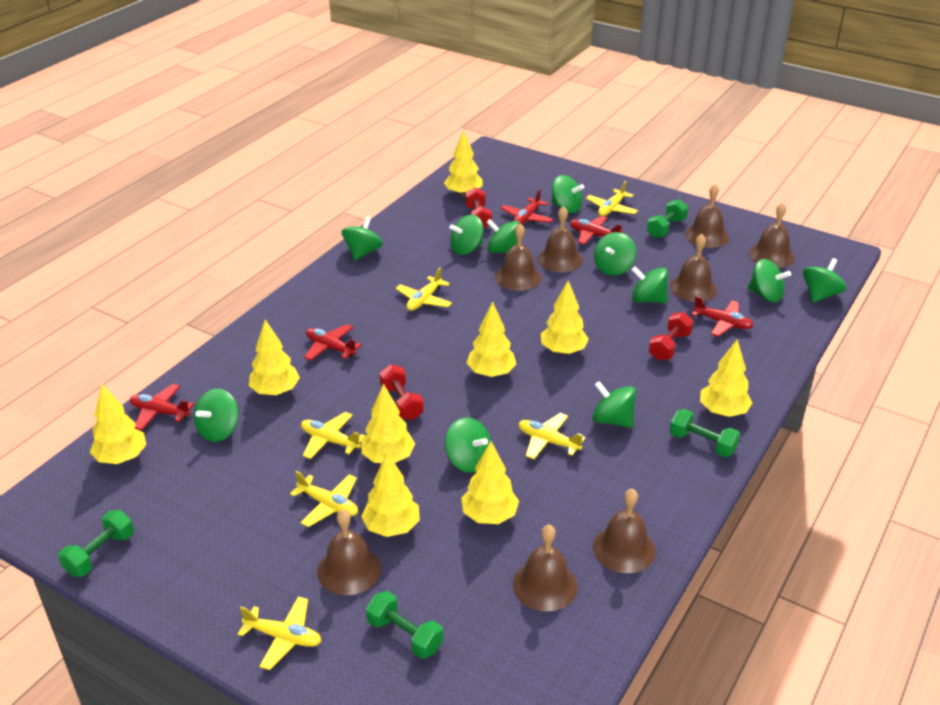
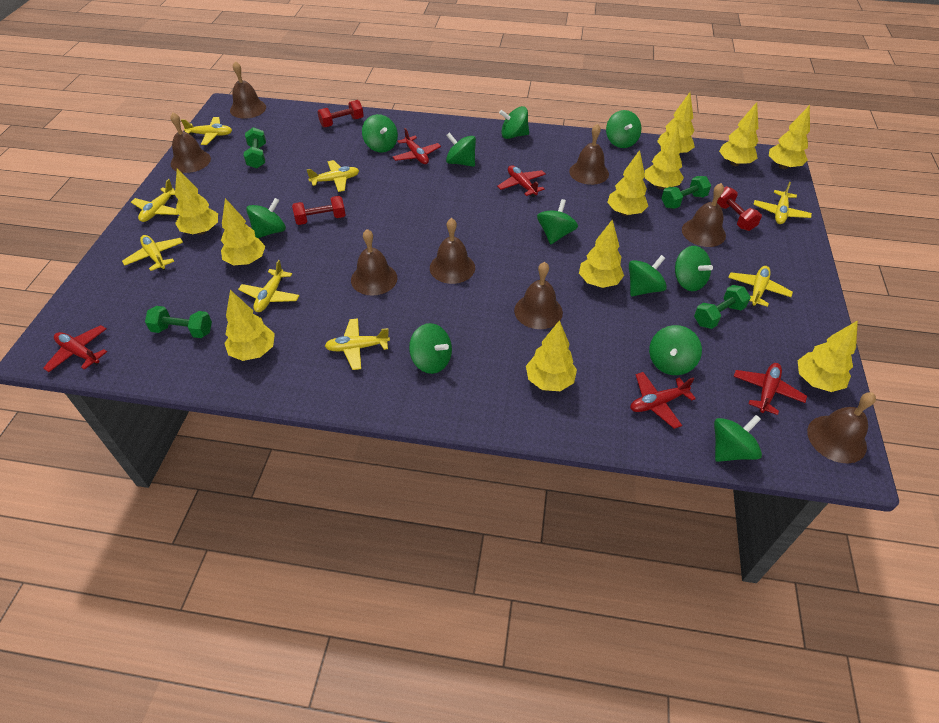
yellow plane: [238,597,321,670] [290,471,358,527] [301,412,365,459] [395,268,452,311] [518,413,586,459] [586,181,638,216] = 6 -> [122,235,183,271] [131,179,178,222] [181,117,232,145] [238,260,300,312] [306,160,359,192] [325,318,390,370] [728,266,793,307] [753,182,812,224] = 8
yellow tree: [90,384,146,464] [248,320,300,396] [361,383,415,463] [361,453,420,537] [444,130,483,196] [461,441,519,524] [467,301,516,377] [541,280,589,355] [700,339,752,417] = 9 -> [175,168,218,235] [221,198,266,266] [224,290,275,361] [526,320,577,391] [579,219,624,288] [607,150,648,216] [645,124,684,190] [657,92,695,153] [719,102,758,166] [769,105,810,169] [797,320,858,392] = 11

